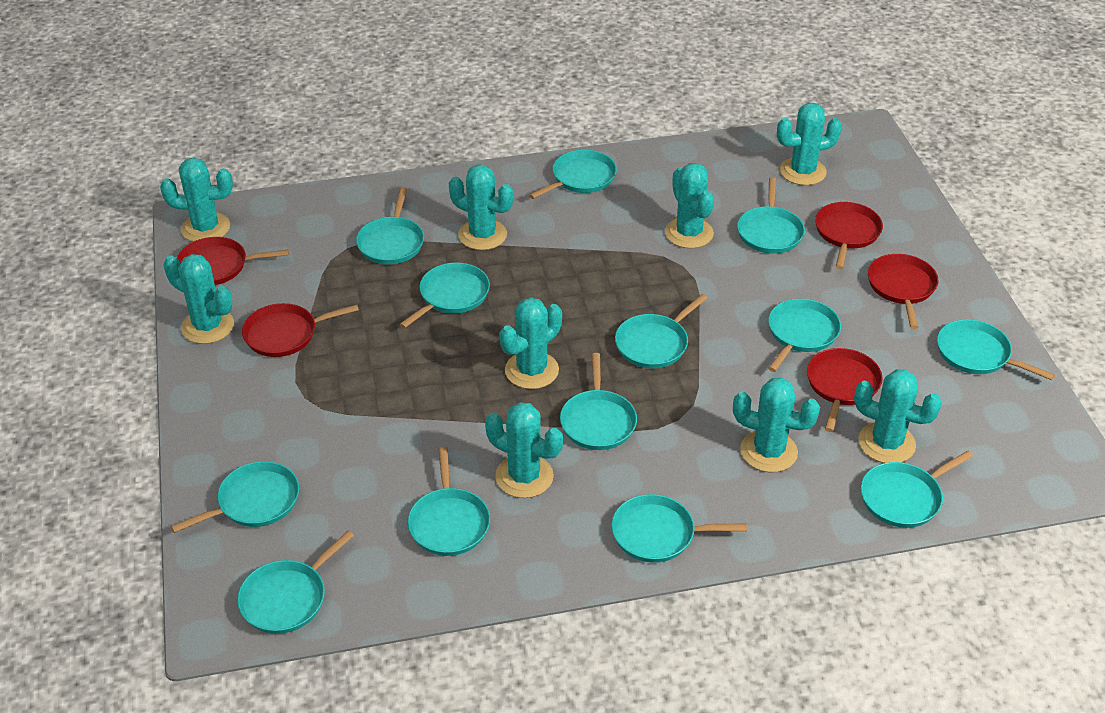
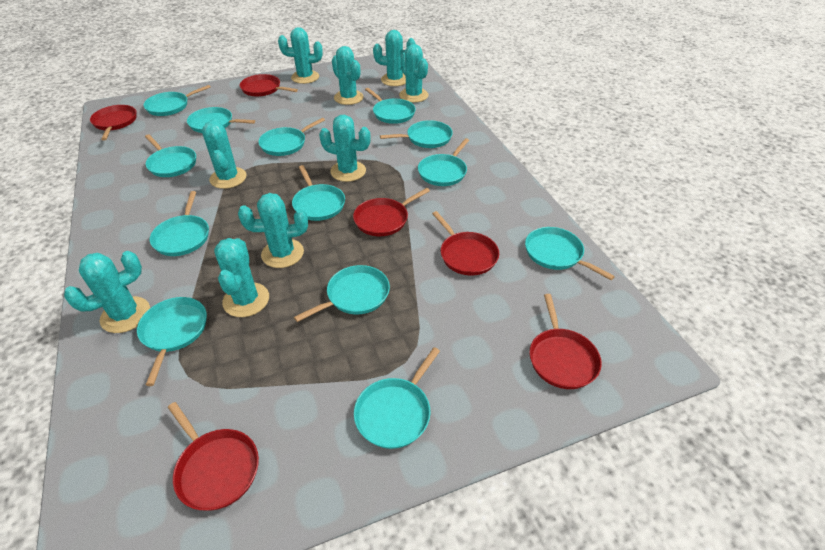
red pan: [177,237,289,285] [242,303,359,357] [807,348,883,432] [815,202,883,269] [868,254,939,329] = 5 -> [90,105,136,140] [168,402,259,511] [240,74,298,97] [353,188,430,236] [432,211,499,276] [530,294,602,389] = 6

